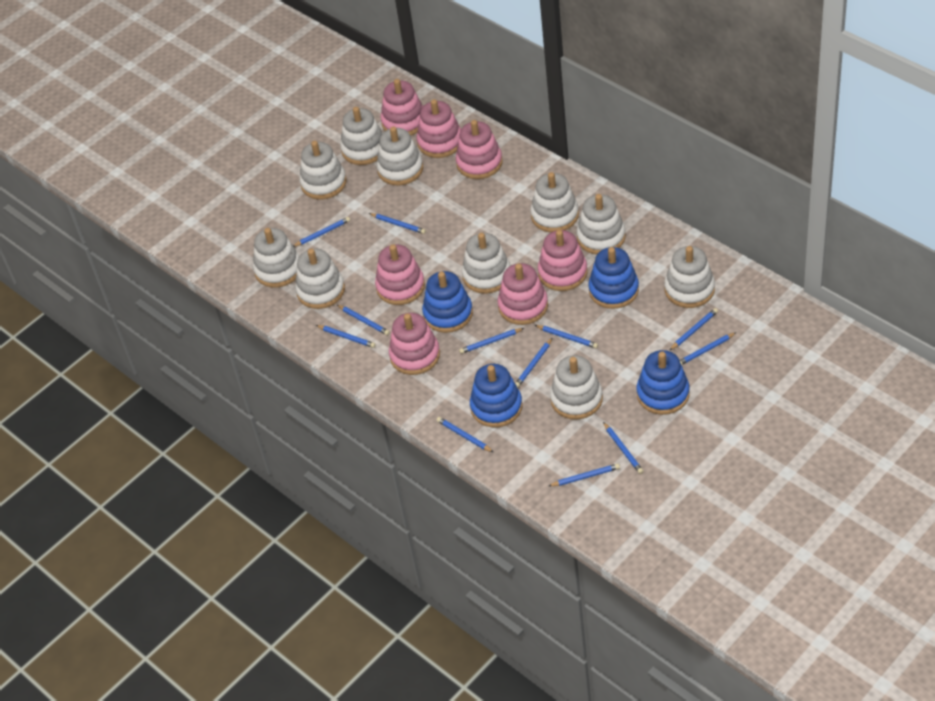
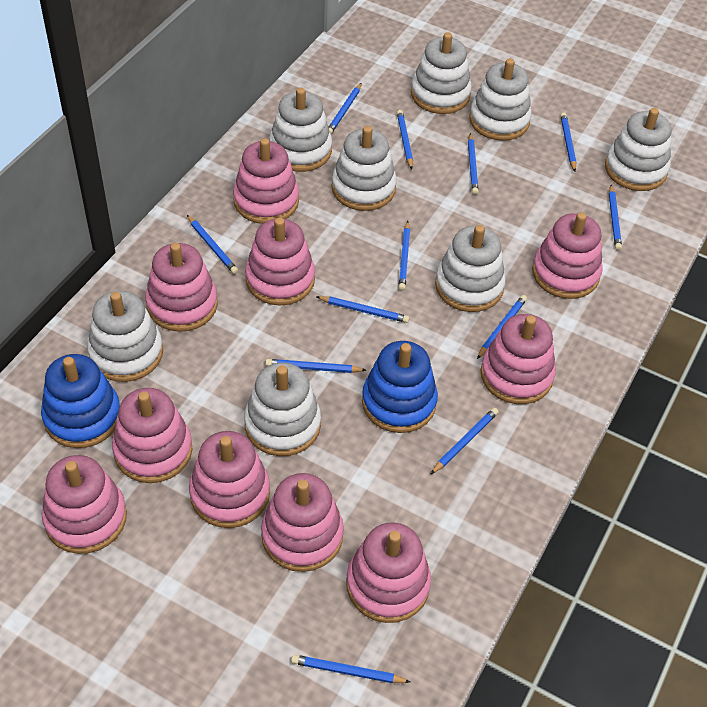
blue stacking toy: [422,271,473,333] [470,364,523,428] [588,247,639,309] [637,350,690,415] = 4 -> [41,354,120,448] [362,341,438,433] = 2
pink stacking toy: [375,244,425,305] [380,79,423,136] [389,313,440,375] [416,99,461,158] [456,120,503,179] [498,263,548,325] [538,230,588,291] = 7 -> [42,455,127,554] [112,388,192,483] [145,243,218,332] [189,431,270,528] [233,138,299,224] [245,218,315,306] [261,473,344,572] [346,523,431,623] [481,314,556,404] [532,212,603,299] = 10
white stacking toy: [253,228,300,288] [295,249,345,309] [299,141,347,200] [340,107,382,165] [376,126,423,186] [462,233,511,294] [530,172,579,233] [550,355,603,420] [576,194,626,254] [664,246,715,308] = 10 -> [87,291,163,382] [244,363,321,456] [269,88,332,172] [331,126,397,211] [411,32,472,114] [435,225,506,312] [469,58,532,141] [605,108,671,191] = 8

